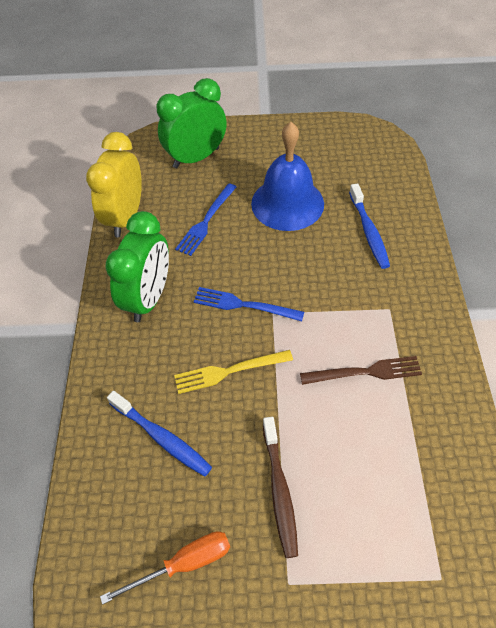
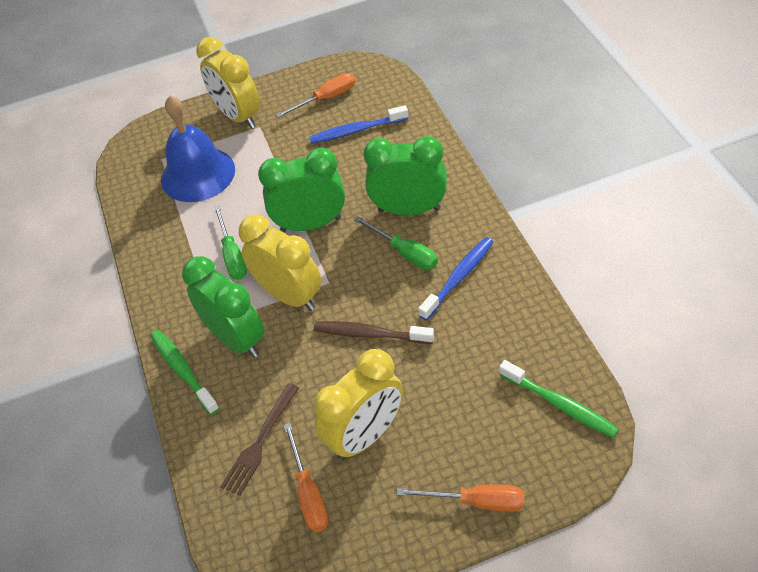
blue fork: [175,183,236,256] [193,287,304,322] = 2 -> none = 0
green clock: [105,211,169,322] [157,78,227,168] = 2 -> [182,256,264,358] [258,147,345,232] [363,136,447,215] = 3
green screwdriver: none = 0 -> [214,205,247,280] [354,216,438,270] = 2
green toothbrush: none = 0 -> [150,330,219,415] [499,360,619,438] = 2
orange screwdriver: [100,531,230,605] = 1 -> [276,73,355,118] [284,423,328,532] [397,484,524,512] = 3
yellow clock: [86,132,142,237] = 1 -> [196,37,260,129] [239,214,322,311] [314,349,403,460] = 3
yellow fork: [174,350,293,394] = 1 -> none = 0

